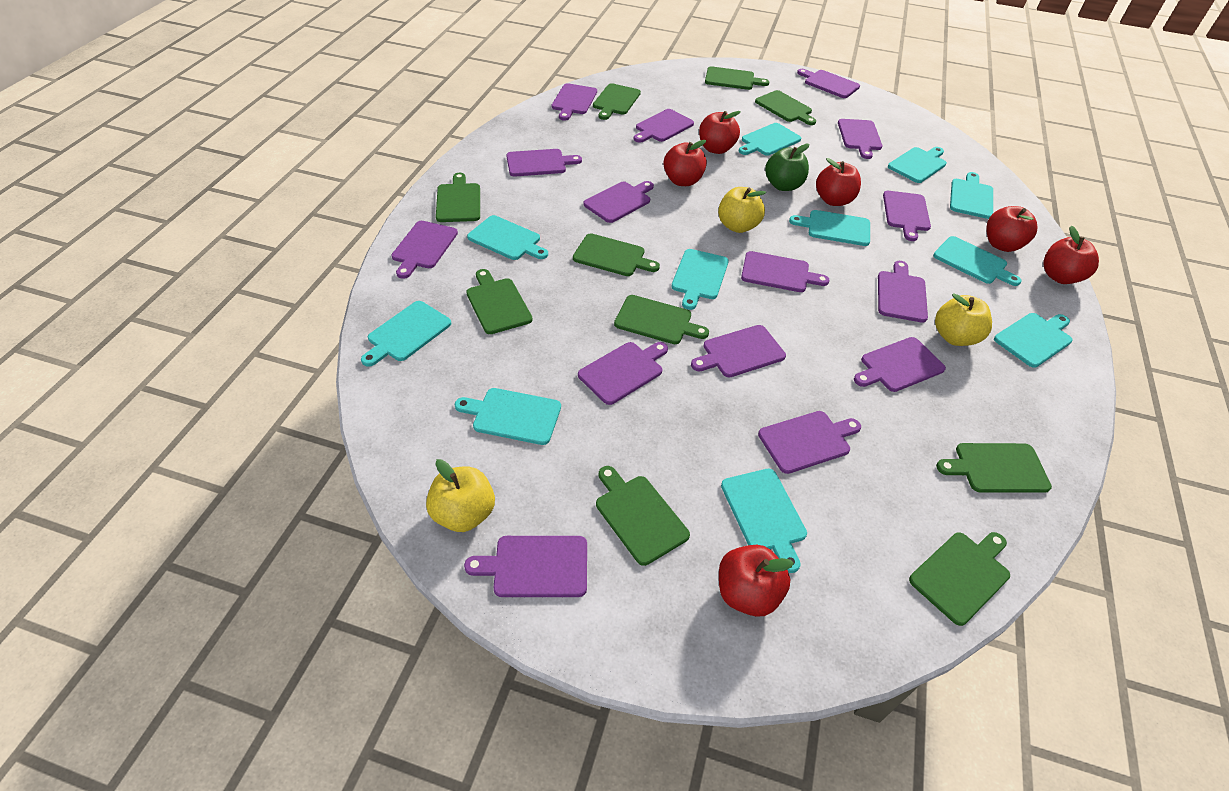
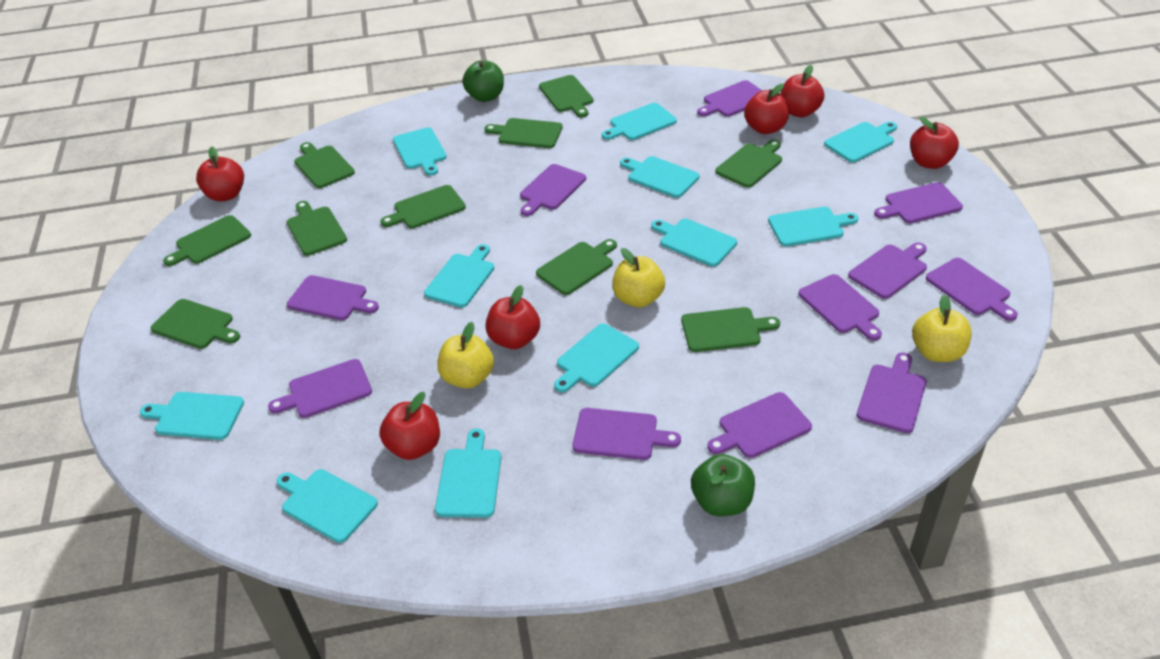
green apple: [765,143,809,191] = 1 -> [462,60,504,102] [691,454,755,516] = 2
purple cutting board: [391,221,458,279] [464,536,587,597] [506,149,582,177] [551,83,597,121] [578,342,668,405] [583,181,654,223] [634,109,694,143] [691,325,786,377] [741,251,830,292] [758,411,861,474] [797,69,860,98] [838,119,883,159] [854,337,946,392] [878,261,928,323] [883,191,931,241] = 15 -> [268,359,372,418] [287,275,379,320] [520,164,586,216] [572,408,681,460] [697,80,762,117] [708,392,812,458] [798,274,882,341] [848,242,927,299] [857,353,927,433] [874,182,963,223] [926,258,1018,321] = 11

